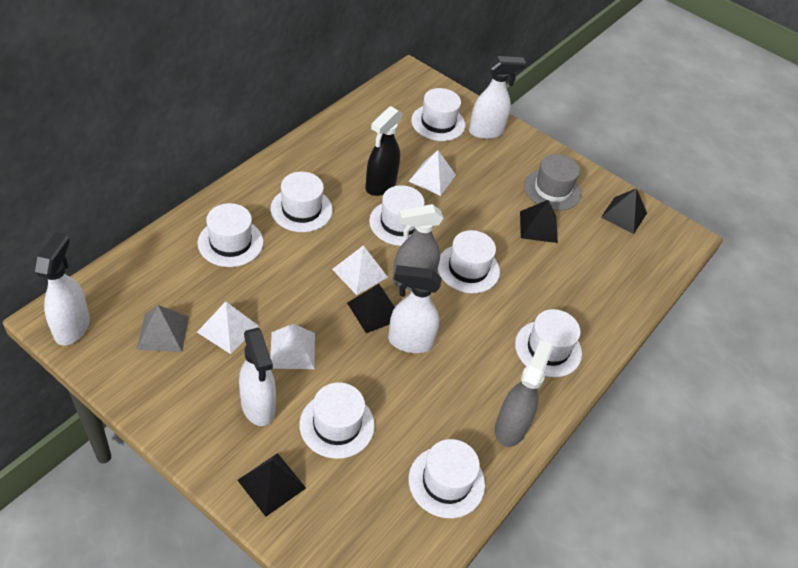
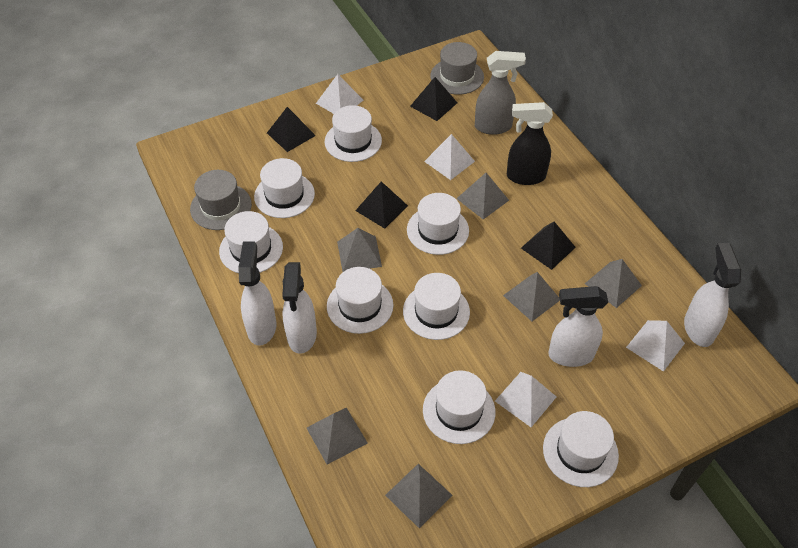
grey hat: [524,154,581,211] = 1 -> [190,170,252,230] [430,42,484,95] = 2
grey pyramid: [137,305,189,352] = 1 -> [307,407,368,464] [337,228,382,272] [385,464,452,528] [456,173,509,220] [503,272,560,321] [585,259,642,308] = 6
grey spray bottle: [393,204,443,290] [495,340,553,447] = 2 -> [475,51,526,135] = 1

